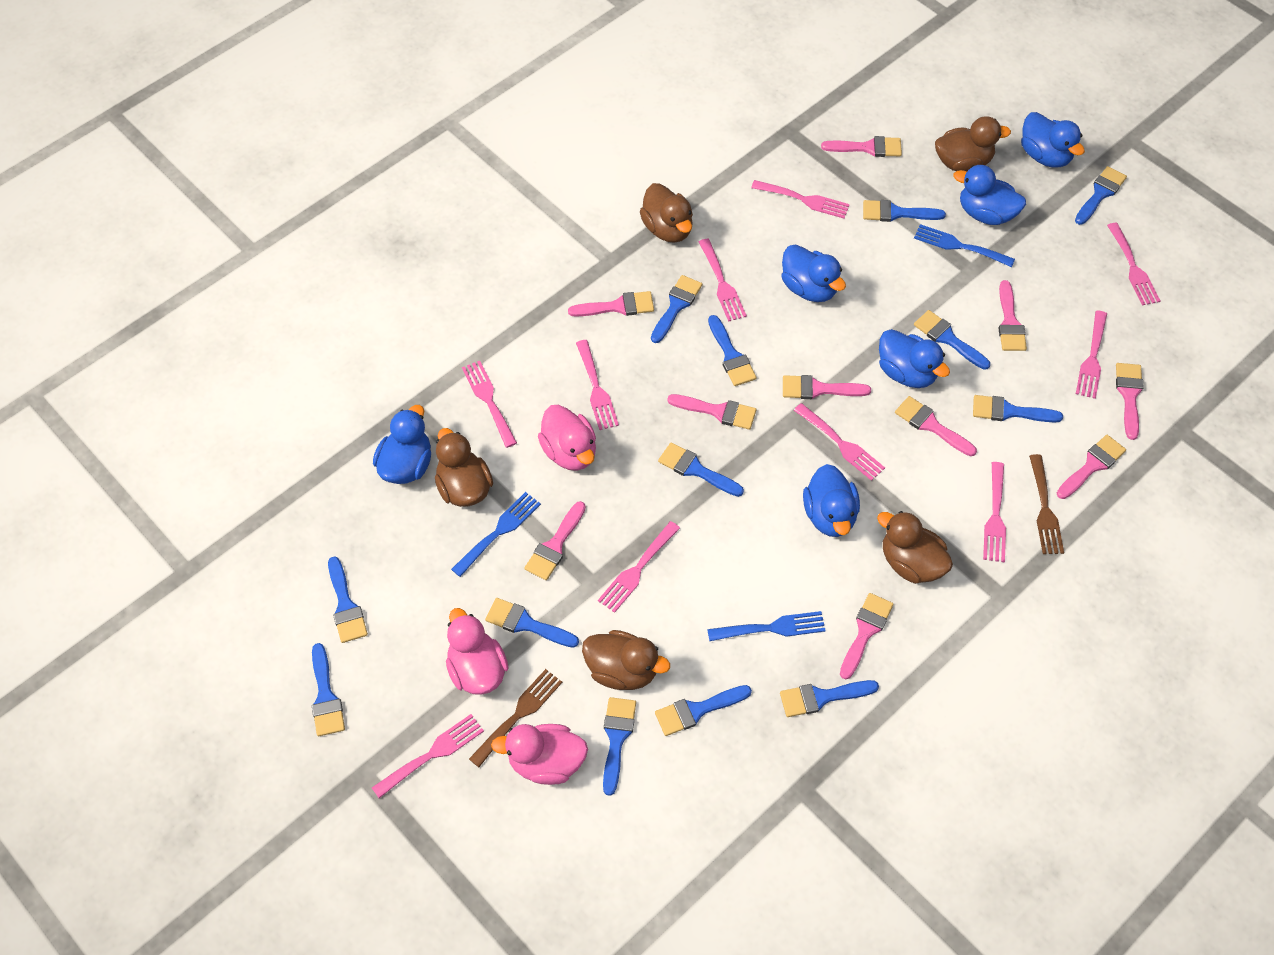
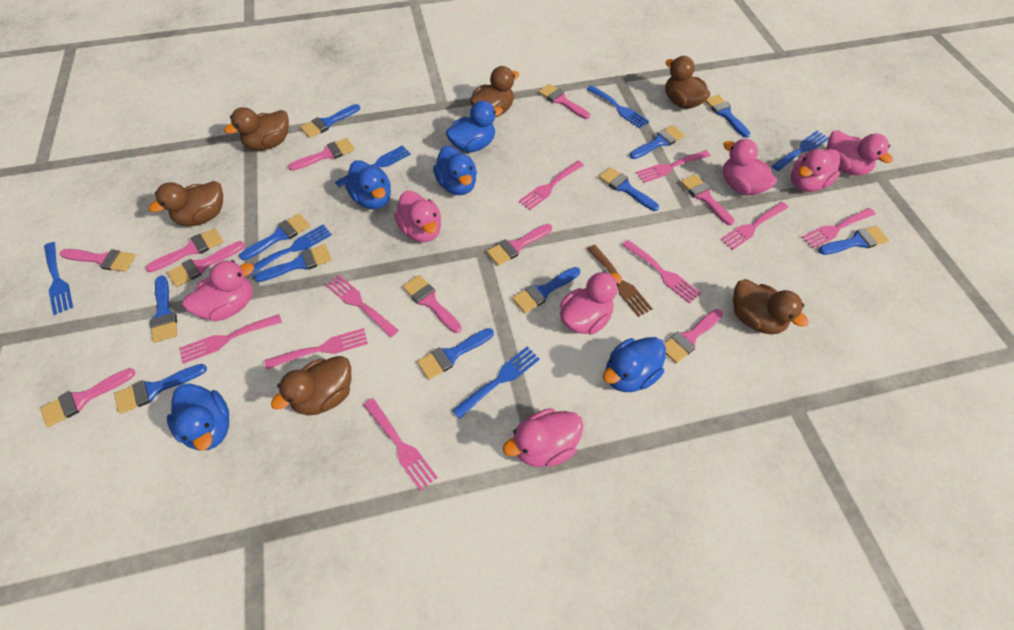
blue brush: [312,643,345,736] [328,556,368,643] [485,598,579,648] [603,697,636,796] [651,275,702,343] [655,685,752,736] [658,442,744,497] [708,315,757,386] [780,680,879,717] [863,200,946,222] [914,310,990,370] [973,395,1063,423] [1075,166,1127,225] = 13 -> [114,364,207,414] [150,275,177,343] [239,214,310,260] [254,244,332,282] [300,104,360,138] [417,328,494,380] [512,267,580,313] [599,167,659,211] [630,125,685,159] [705,95,751,138] [819,226,889,255] = 11
blue duck: [373,405,431,484] [781,244,846,302] [803,464,860,537] [879,329,950,388] [953,165,1026,225] [1021,112,1085,167] = 6 -> [167,383,229,451] [345,160,391,209] [433,146,477,195] [446,101,503,152] [603,337,666,392] = 5
blue fork: [451,492,541,577] [707,611,826,641] [914,224,1015,267] = 3 -> [44,242,73,315] [248,224,332,277] [335,145,411,188] [452,347,540,419] [587,85,649,128] [772,131,829,171] = 6
brown duck: [435,428,493,507] [582,630,670,690] [640,183,693,243] [877,511,953,584] [935,116,1011,171] = 5 -> [149,181,223,226] [224,107,289,150] [271,356,351,416] [470,66,519,117] [665,56,710,109] [733,279,809,334] = 6
brown fork: [469,669,562,767] [1029,454,1064,554] = 2 -> [587,245,653,317] = 1
pink duck: [446,608,508,695] [491,724,588,785] [538,405,596,471] = 3 -> [182,260,254,321] [394,191,441,242] [503,408,583,467] [560,271,622,335] [723,139,777,195] [791,149,840,192] [827,130,893,176] = 7
pink fork: [372,714,484,798] [462,361,517,448] [576,340,619,430] [598,521,680,613] [699,239,747,322] [751,180,850,219] [794,403,885,481] [983,462,1006,562] [1076,310,1107,399] [1107,223,1160,305] = 10 -> [179,314,282,364] [265,328,368,370] [326,275,399,337] [363,398,438,491] [519,161,584,210] [622,240,701,304] [636,150,710,183] [720,202,788,250] [802,208,876,248] = 9

